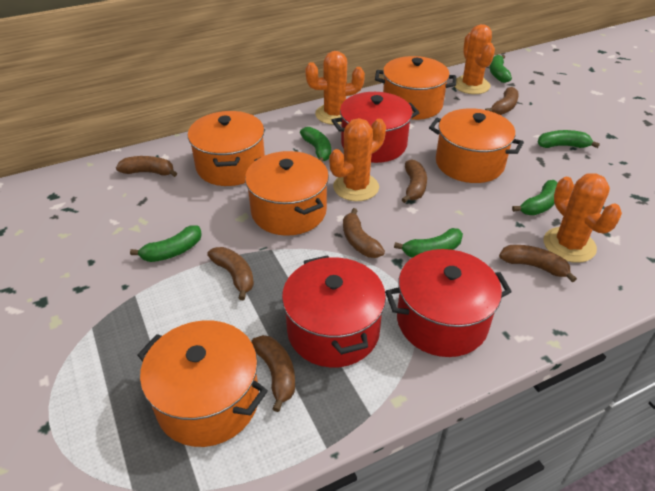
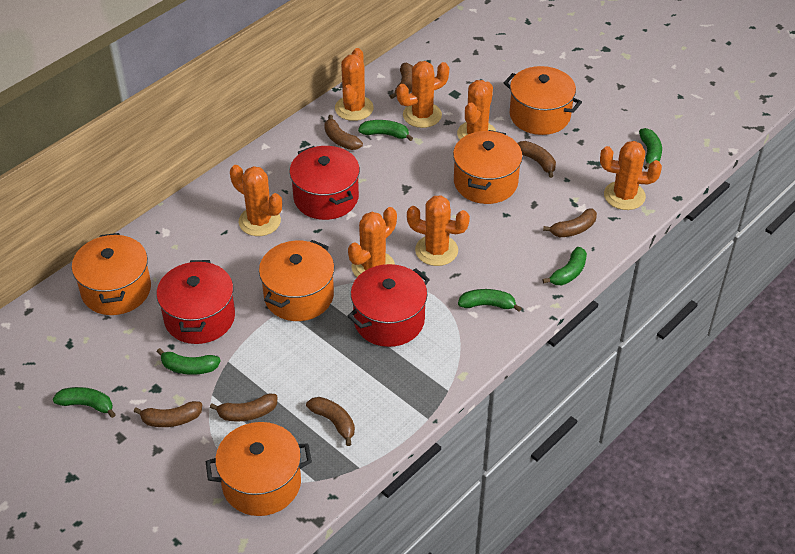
orange cactus: [305,51,365,125] [329,118,386,201] [454,24,495,94] [544,173,622,263] = 4 -> [230,165,282,236] [335,48,374,121] [348,207,397,277] [396,61,449,128] [407,195,470,266] [457,80,496,140] [600,141,662,210] = 7

